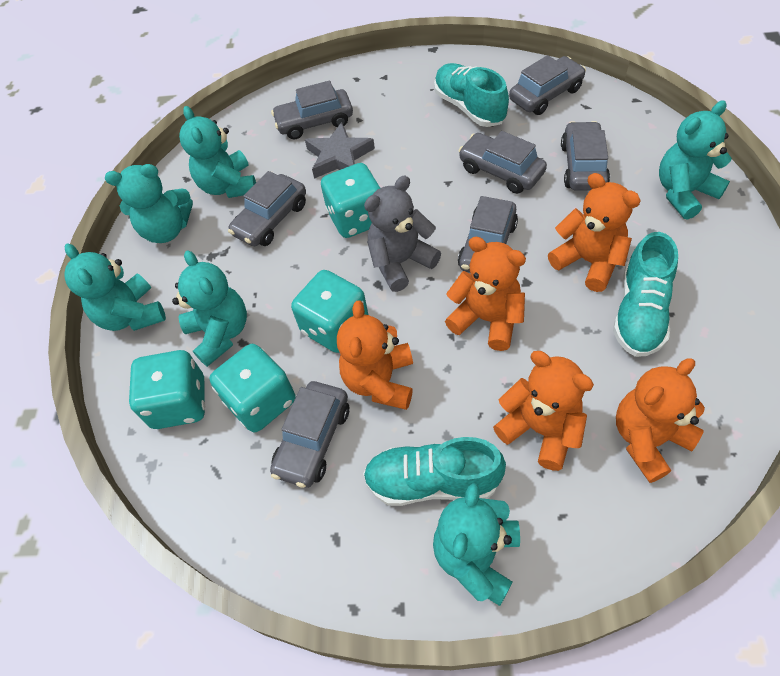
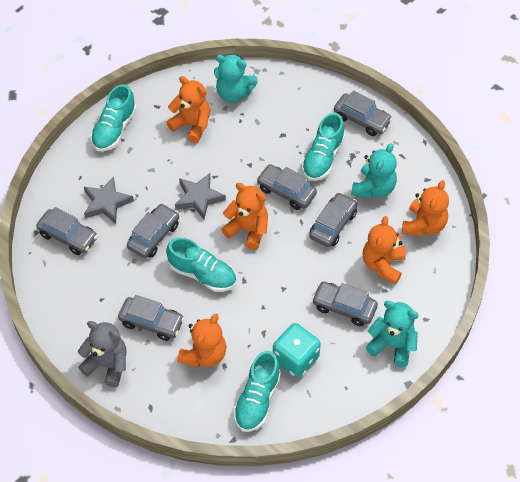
grey star: [305,122,375,179] = 1 -> [84,176,134,224] [175,173,226,220] = 2
turquoise dice: [129,350,205,429] [210,344,295,432] [291,270,368,353] [321,163,381,238] = 4 -> [273,323,321,378] = 1
turquoise shoe: [363,437,506,506] [434,63,509,127] [613,232,678,357] = 3 -> [91,84,137,151] [166,238,236,292] [233,351,281,432] [301,113,345,181] = 4
turquoise teddy bear: [65,243,166,331] [105,164,193,243] [172,250,247,367] [179,106,256,198] [433,483,520,606] [659,100,732,220] = 6 -> [214,54,258,103] [351,143,397,199] [366,301,419,367] = 3

